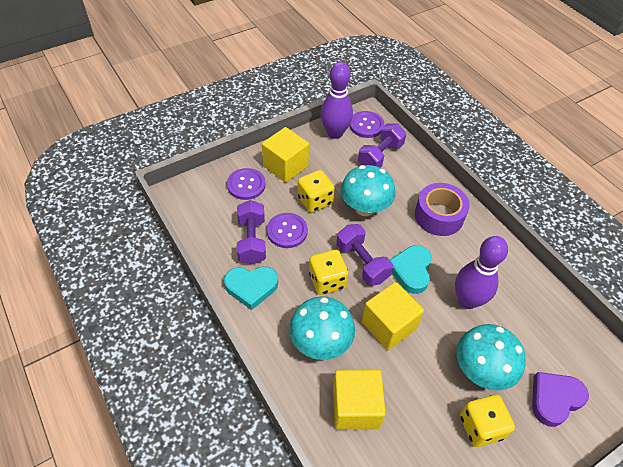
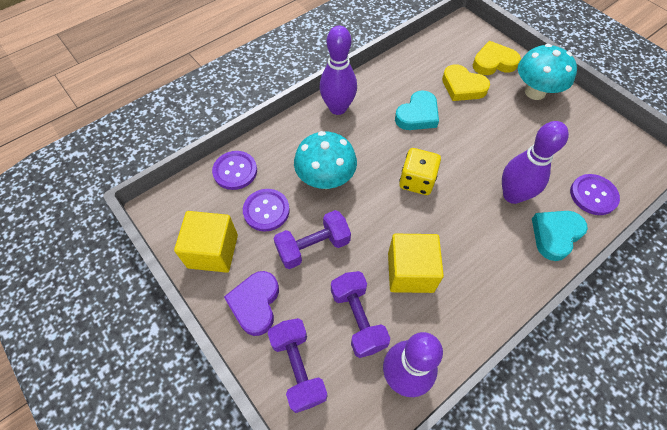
purple bowling pin: [320,62,353,139] [455,236,508,309] = 2 -> [320,26,357,115] [383,332,443,397] [502,121,569,204] = 3
purple tape: [415,183,470,236] = 1 -> none = 0
turquoise mushroom: [289,296,355,360] [341,165,395,216] [457,324,526,391] = 3 -> [294,131,357,189] [518,44,577,100] = 2
yellow cube: [262,127,309,183] [333,370,386,430] [362,282,424,350] = 3 -> [174,211,238,273] [388,234,444,293] = 2
yellow dice: [298,170,335,213] [309,250,348,295] [460,395,515,447] = 3 -> [399,148,441,195] = 1
yellow heart: none = 0 -> [442,64,490,101] [473,41,521,75] = 2

